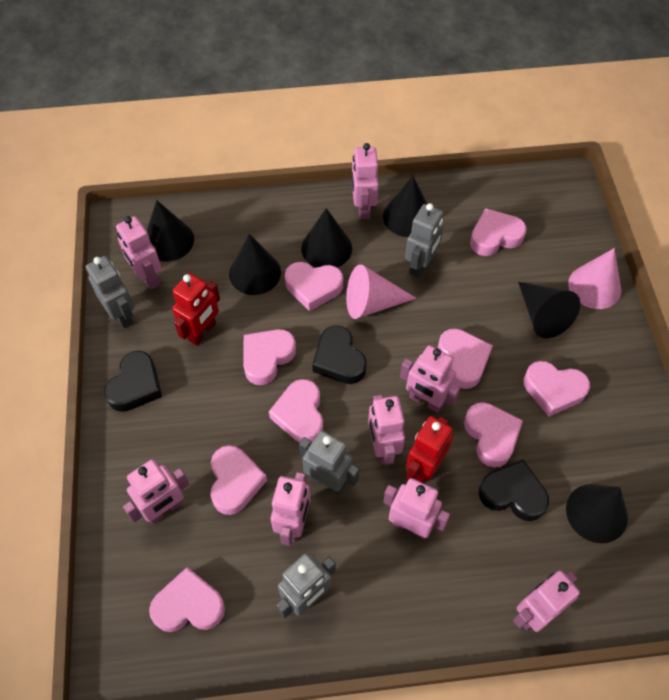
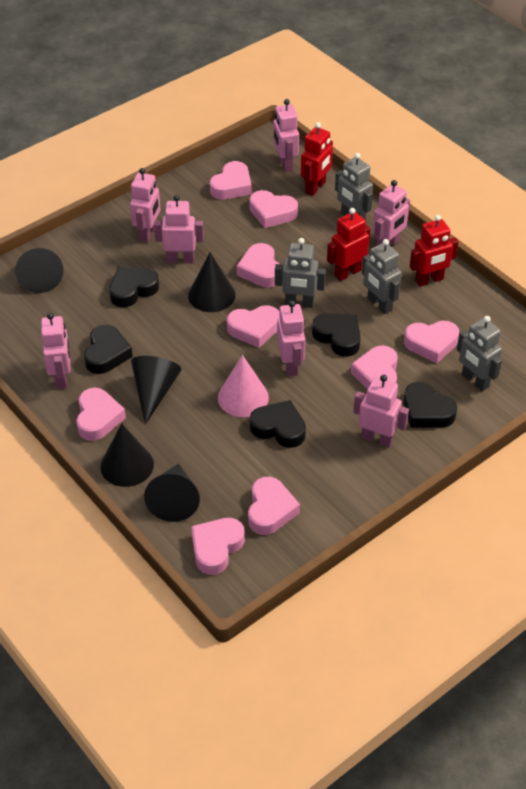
black cone: [146,200,194,262] [229,234,281,295] [301,208,352,268] [383,176,427,237] [518,282,580,338] [566,484,628,543] = 6 -> [15,248,64,293] [100,423,154,487] [131,356,182,425] [144,463,200,522] [188,253,236,312] = 5
black heart: [104,351,162,412] [312,326,367,384] [479,460,549,521] = 3 -> [84,325,133,374] [109,267,159,307] [250,400,306,448] [312,313,361,357] [404,382,457,428] = 5
pink cone: [346,264,417,319] [568,248,621,309] = 2 -> [218,355,269,417] = 1
pink robot: [116,216,162,290] [123,459,189,524] [271,472,310,546] [352,143,379,219] [368,395,405,465] [383,478,450,539] [400,345,460,413] [513,570,580,632] = 8 -> [41,313,71,389] [130,168,160,242] [154,195,204,263] [273,99,299,172] [277,300,305,377] [354,375,409,448] [372,180,410,246] = 7
red robot: [172,273,220,346] [406,416,453,483] = 2 -> [301,122,333,196] [327,208,370,281] [410,215,458,287] = 3

